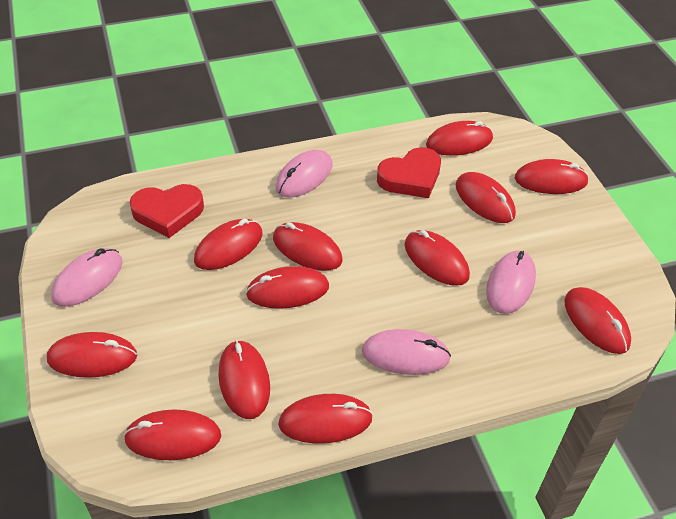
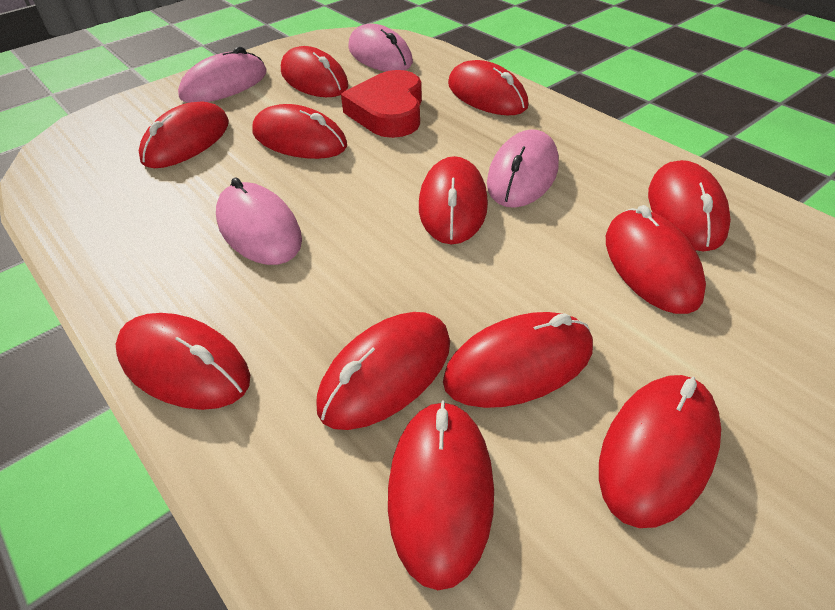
red heart: [129,184,204,238] [377,147,441,198] = 2 -> [341,70,422,138] = 1

